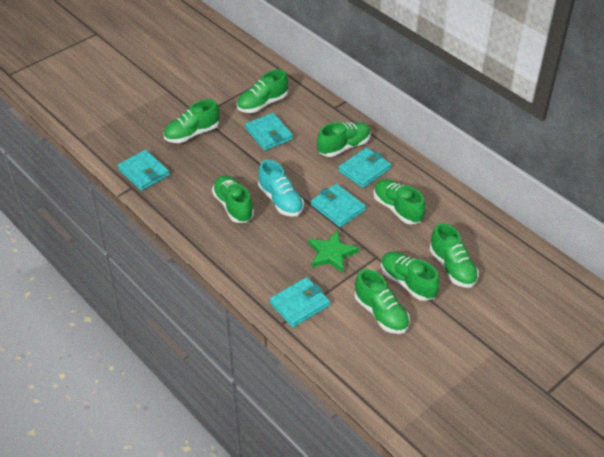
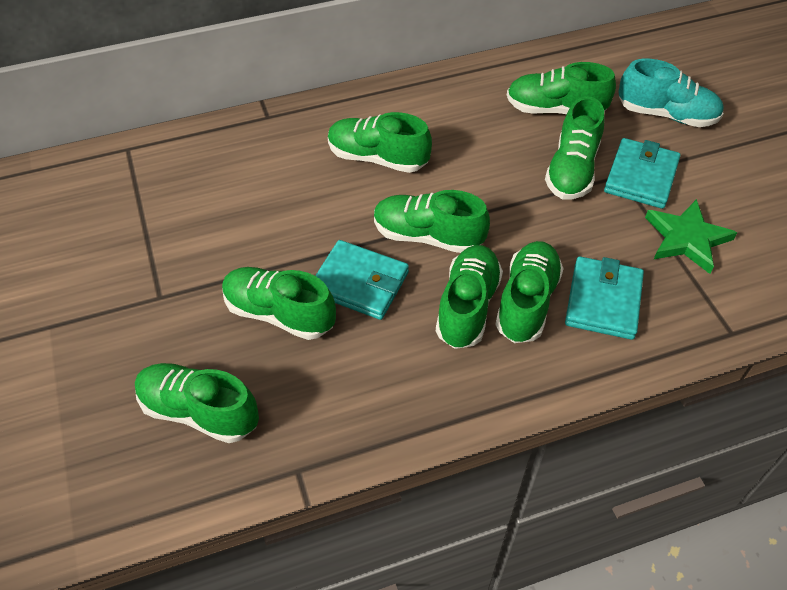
turquoise wallet: [118,150,170,191] [245,113,293,151] [270,277,330,327] [311,184,366,227] [338,147,391,188] = 5 -> [315,240,409,320] [565,256,644,340] [604,138,681,209] = 3

